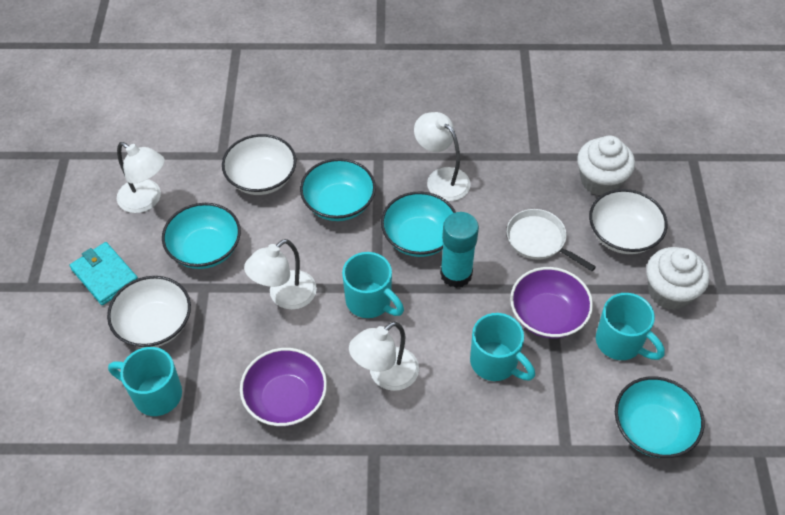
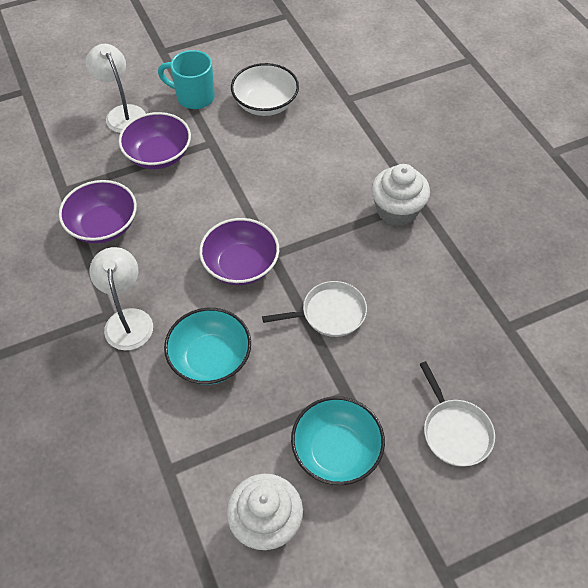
purple bowl: [240,348,327,426] [510,267,593,339] = 2 -> [59,180,137,244] [119,112,191,169] [199,218,279,285] = 3
turquoise bowl: [162,203,241,269] [300,158,376,221] [381,191,456,257] [615,376,705,458] = 4 -> [164,308,251,385] [291,396,385,485] = 2
turquoise glue stick: [440,212,479,288] = 1 -> none = 0
turquoise mug: [108,347,182,416] [342,252,404,318] [470,313,535,381] [596,293,665,360] = 4 -> [158,50,215,109] = 1
turquoise wallet: [70,242,138,305] = 1 -> none = 0
white bowl: [107,276,191,348] [222,134,296,195] [589,189,668,254] = 3 -> [231,63,299,116] = 1
white lamp: [117,142,165,213] [244,239,317,310] [349,321,419,391] [414,112,471,201] = 4 -> [86,44,146,133] [89,247,153,350] = 2
white pan: [507,209,596,271] = 1 -> [262,281,367,337] [419,361,495,467] = 2

